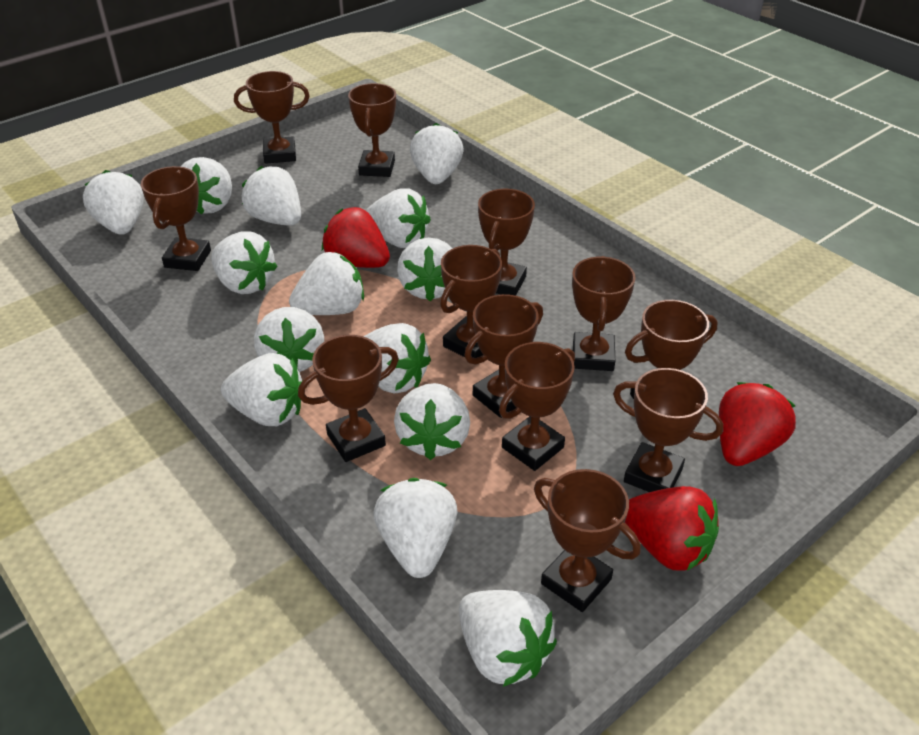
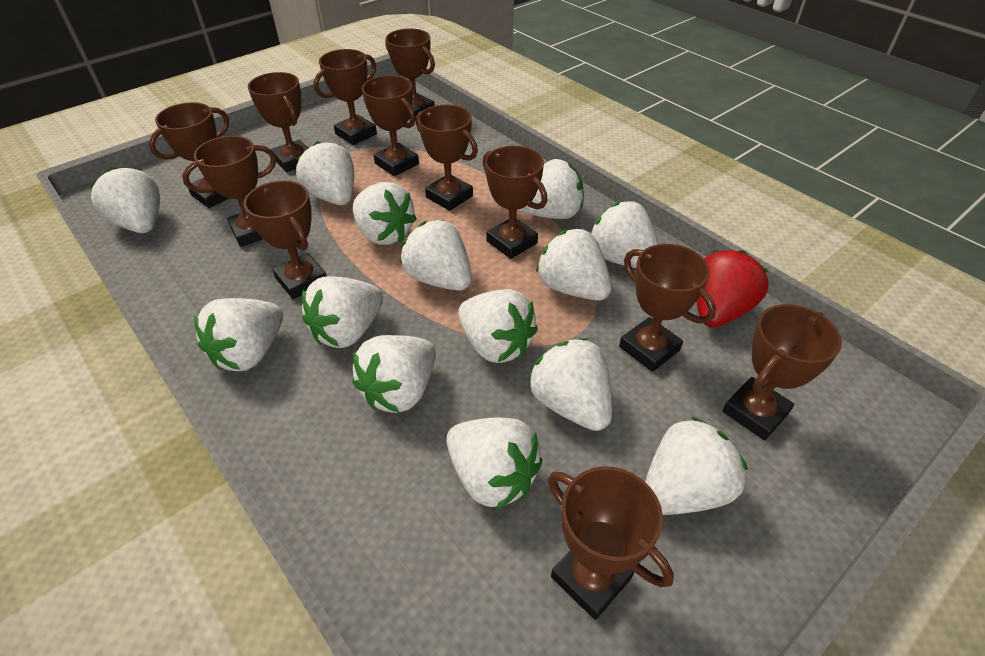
red strawberry: [322,207,390,268] [625,486,719,571] [719,382,796,466] = 3 -> [696,250,769,328] = 1

